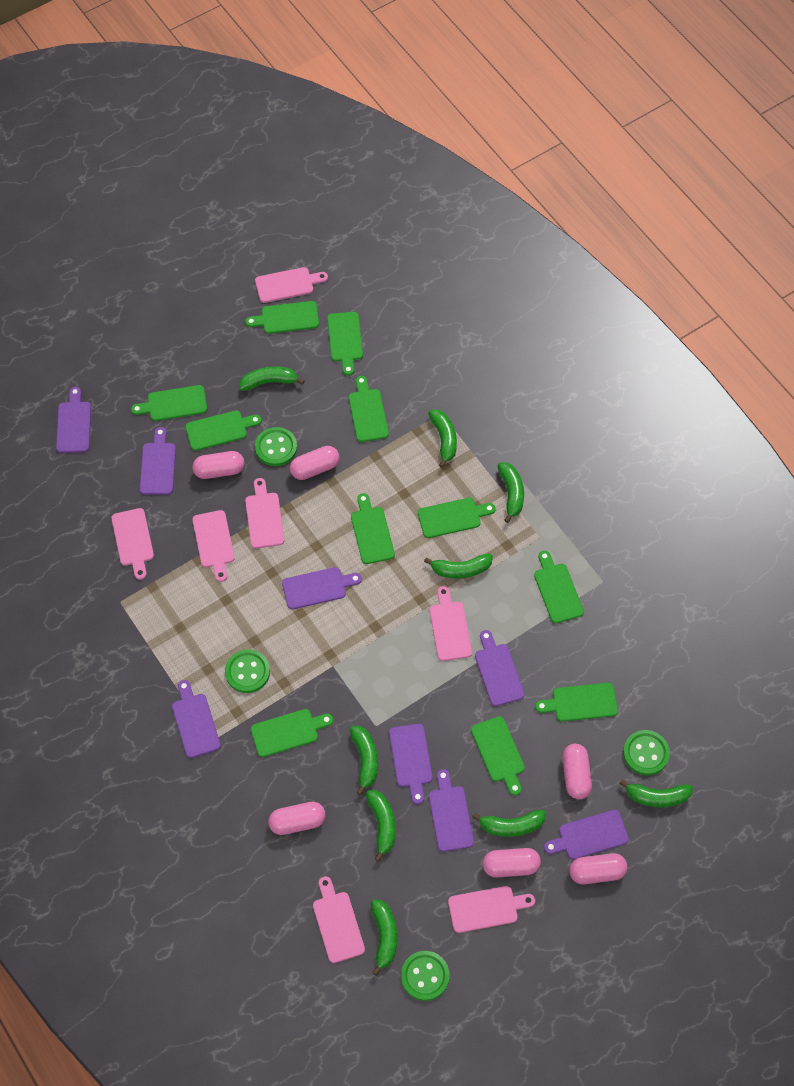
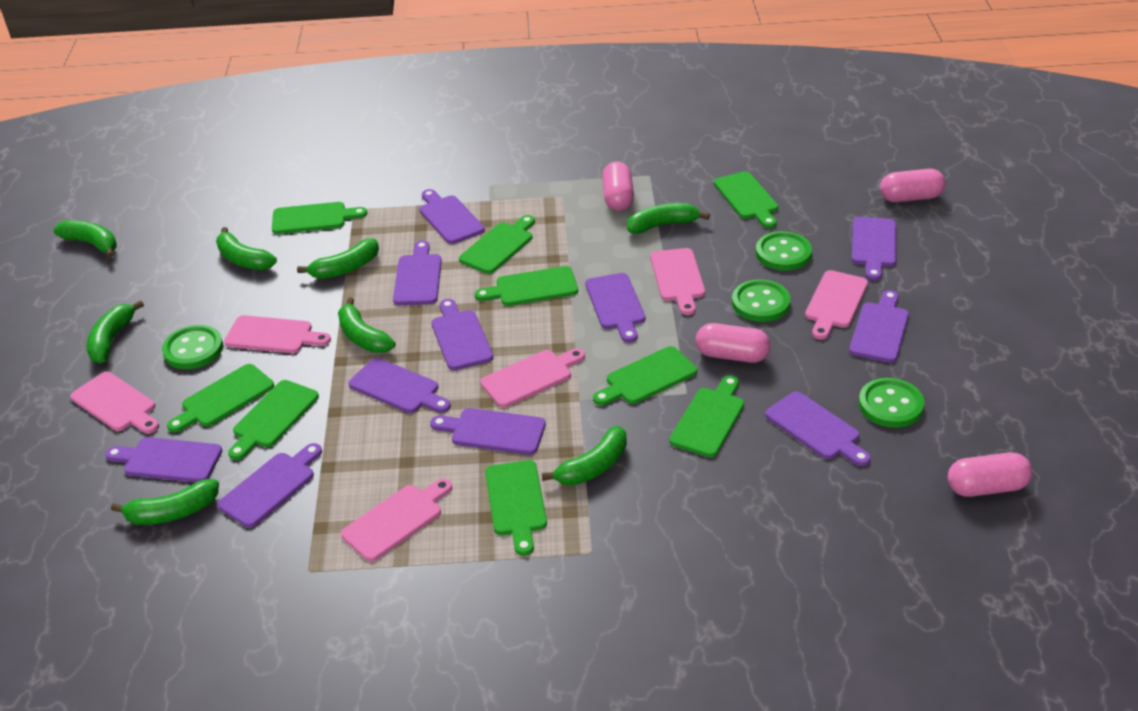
green banana: [239,366,304,391] [350,726,378,795] [366,790,396,862] [371,899,397,976] [424,554,493,579] [428,409,457,468] [472,810,546,837] [498,462,524,523] [619,779,693,807] = 9 -> [54,220,117,258] [87,300,144,363] [111,479,219,525] [216,227,277,270] [297,238,379,279] [338,297,395,353] [542,426,627,485] [627,203,710,234] = 8
green cutting board: [131,385,207,421] [185,410,262,451] [245,301,319,334] [251,709,333,757] [327,312,363,376] [349,376,389,442] [351,493,395,564] [418,498,496,538] [471,716,525,796] [534,550,584,623] [535,683,618,722] = 11 -> [167,364,274,433] [228,380,319,460] [272,202,367,234] [459,215,535,274] [475,266,578,306] [485,460,547,556] [593,346,697,406] [669,375,744,458] [714,171,778,228] = 9
pink capsule: [193,451,244,479] [268,802,325,835] [290,446,340,480] [483,848,541,877] [562,744,592,799] [569,853,627,884] = 6 -> [602,161,634,211] [696,323,770,363] [880,169,946,202] [948,453,1032,497] = 4
pink cutting board: [111,508,154,580] [192,510,235,582] [245,478,284,549] [255,267,328,303] [313,876,365,963] [430,586,472,661] [448,886,535,933] = 7 -> [70,372,159,434] [224,315,331,353] [341,478,452,562] [480,348,585,408] [650,248,705,315] [805,270,868,340] = 6
purple cutting board: [56,387,91,453] [140,427,176,495] [172,680,221,758] [282,567,362,609] [389,724,433,804] [429,769,474,852] [475,630,525,706] [544,810,629,860] = 8 -> [105,437,222,483] [217,443,322,528] [349,358,451,413] [393,240,442,305] [419,189,485,244] [430,408,546,455] [431,299,493,370] [585,273,645,343] [765,391,871,466] [849,290,909,363] [852,217,897,281] = 11

